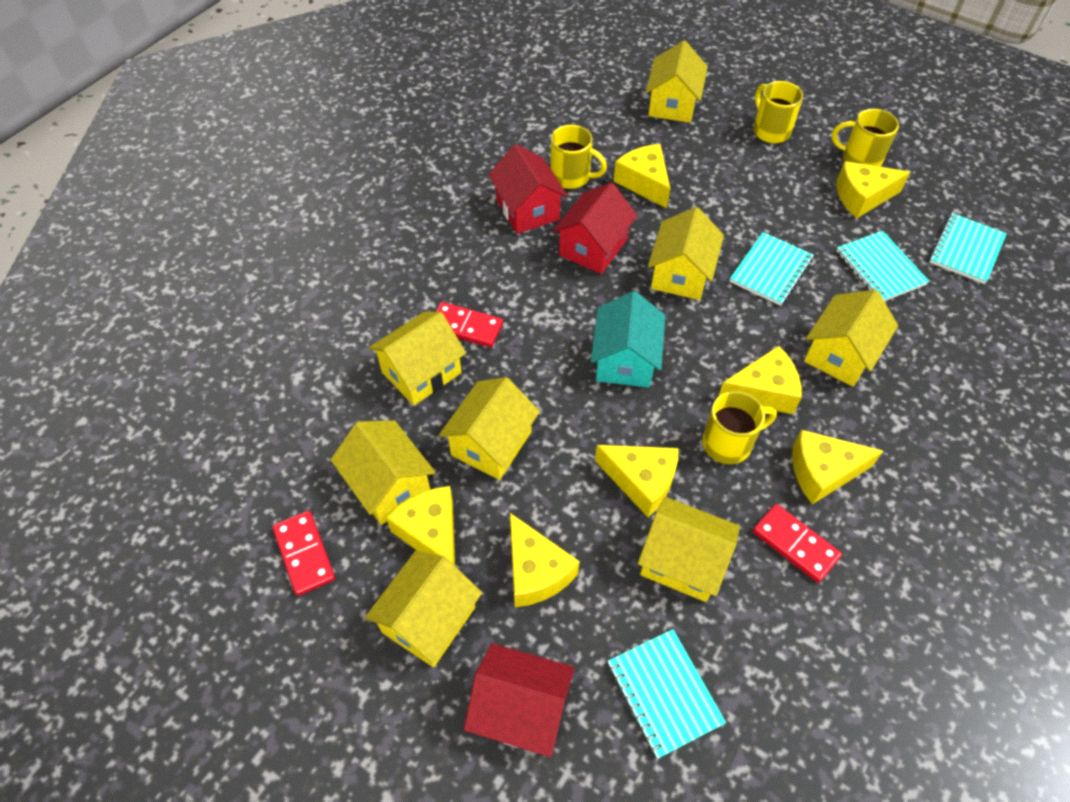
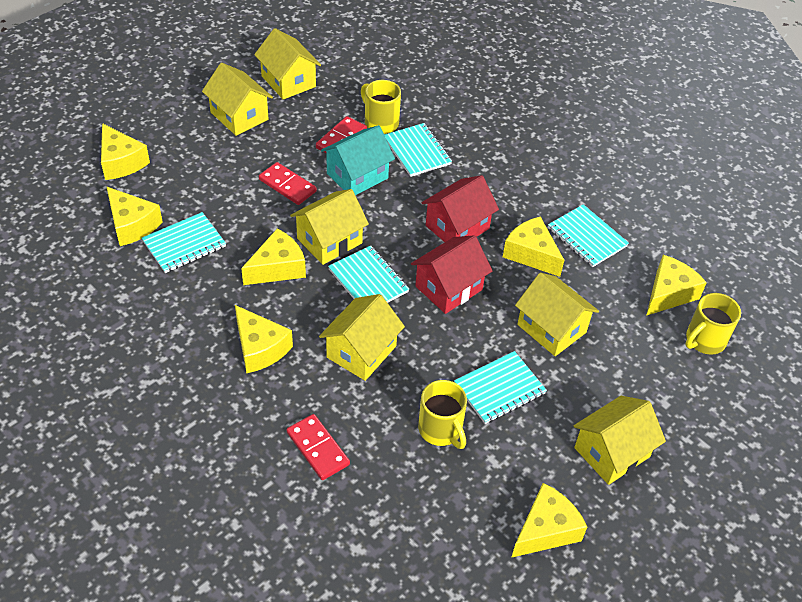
red house: [464,643,575,757] [488,144,568,234] [553,182,638,274] = 3 -> [411,235,492,314] [421,175,499,242] = 2
turquoise notebook: [608,629,726,759] [730,232,814,306] [836,231,930,301] [929,213,1007,284] = 4 -> [142,212,226,273] [328,245,409,303] [384,123,452,177] [454,351,547,424] [548,204,629,267] = 5
yellow house: [331,420,435,525] [365,551,482,667] [369,312,466,406] [439,377,540,480] [638,497,740,602] [646,40,708,123] [648,207,724,300] [804,290,898,387] = 8 -> [202,63,273,136] [254,28,321,100] [290,189,369,265] [319,294,405,381] [515,273,599,356] [574,396,666,485] = 6
yellow mug: [550,125,607,189] [702,391,777,464] [753,81,803,143] [831,109,899,167] = 4 -> [361,80,401,134] [418,380,467,449] [685,293,741,355] = 3

